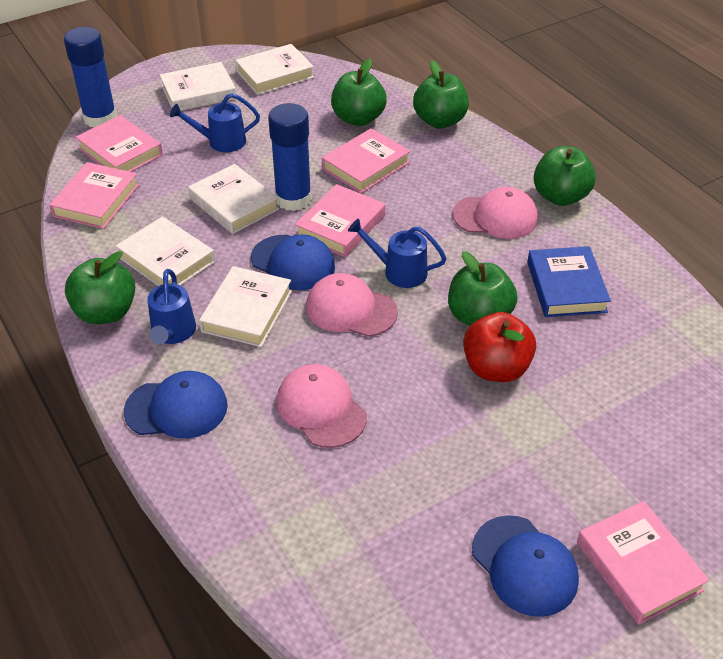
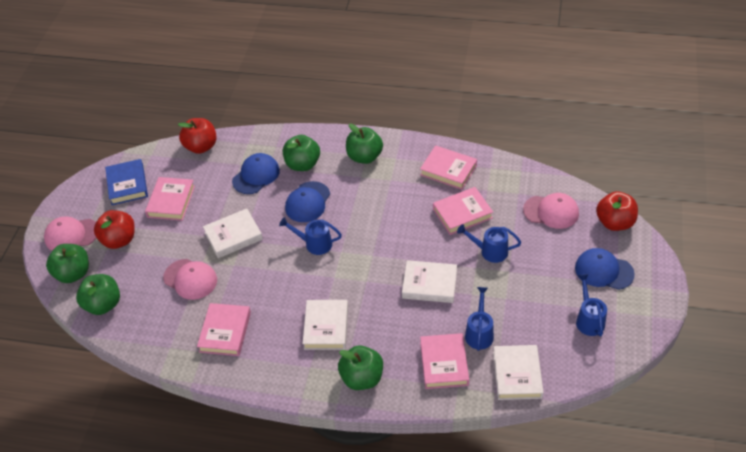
blue glue stick: [64,27,117,127] [268,103,312,211] = 2 -> none = 0
blue watering can: [147,269,196,344] [170,93,260,152] [348,219,447,288] = 3 -> [279,217,342,255] [457,224,521,263] [465,287,494,351] [576,274,607,337] = 4
red apple: [463,312,536,382] = 1 -> [94,210,135,249] [178,118,217,154] [596,191,638,231] = 3
white book: [116,216,215,286] [160,62,236,111] [188,164,279,234] [199,266,292,347] [235,44,314,95] = 5 -> [203,209,263,258] [302,300,348,350] [402,260,457,303] [493,345,544,400] = 4

